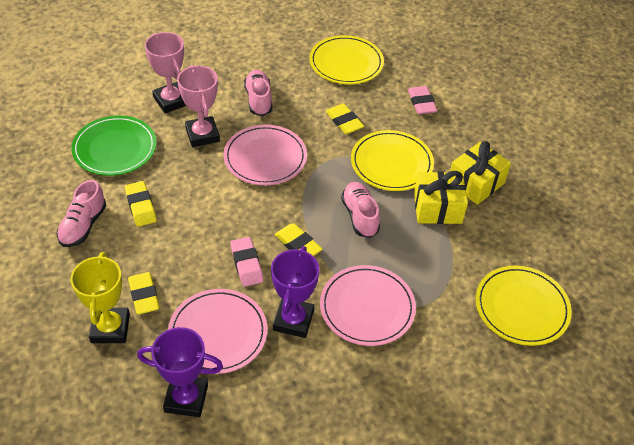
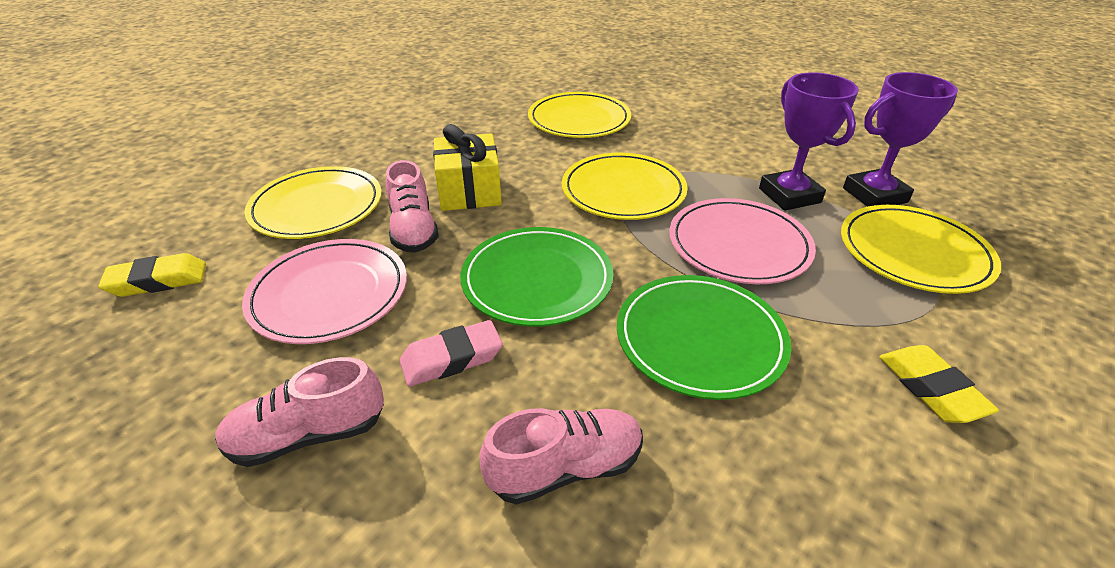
green plate: [71,115,156,176] = 1 -> [460,227,613,327] [617,275,791,400] = 2
pink eraser: [230,237,263,287] [408,86,437,114] = 2 -> [400,320,503,387] = 1
pink plate: [168,289,267,374] [223,125,307,185] [320,265,416,346] = 3 -> [242,239,407,344] [669,198,816,284] = 2
pink trophy: [145,32,186,113] [177,65,220,147] = 2 -> none = 0
yellow eraser: [125,181,157,227] [128,272,159,314] [275,223,322,256] [326,104,364,134] = 4 -> [98,253,206,297] [880,345,999,423] = 2
yellow gift: [414,171,468,224] [450,141,511,205] = 2 -> [433,124,502,211] = 1
yellow plate: [309,35,384,84] [351,130,434,191] [476,266,572,346] = 3 -> [244,166,382,239] [528,92,631,138] [562,153,688,220] [841,205,1001,294] = 4
yellow trophy: [70,252,130,343] = 1 -> none = 0

